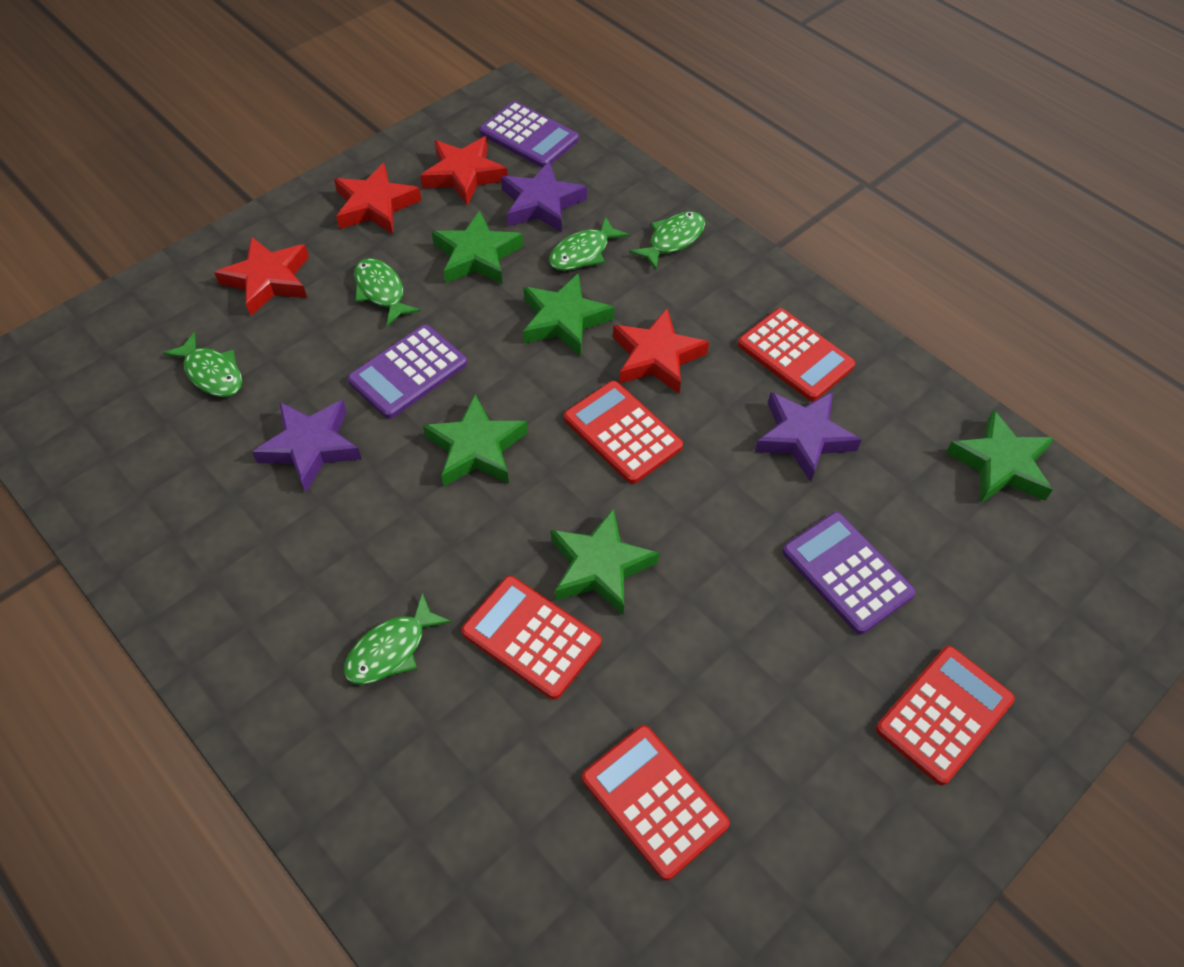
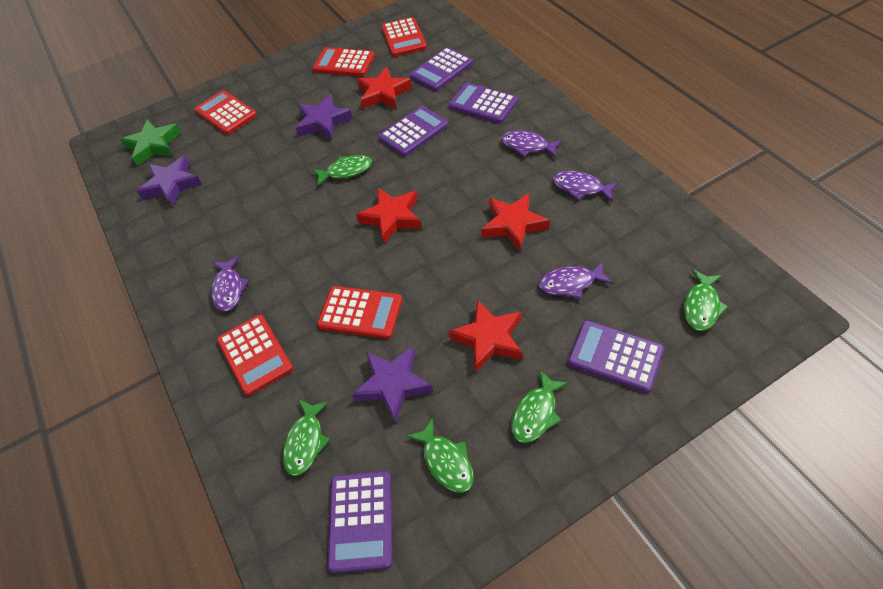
green star: [423,394,528,486] [432,210,523,285] [523,273,614,356] [551,508,659,615] [946,410,1054,503] = 5 -> [120,119,181,166] = 1
purple calculator: [348,325,467,419] [479,101,579,168] [782,512,916,634] = 3 -> [328,471,392,573] [378,106,448,156] [410,47,473,91] [449,82,518,123] [568,320,664,393] = 5
purple fish: none = 0 -> [211,256,249,311] [501,131,562,158] [539,261,613,299] [553,171,619,201] = 4

